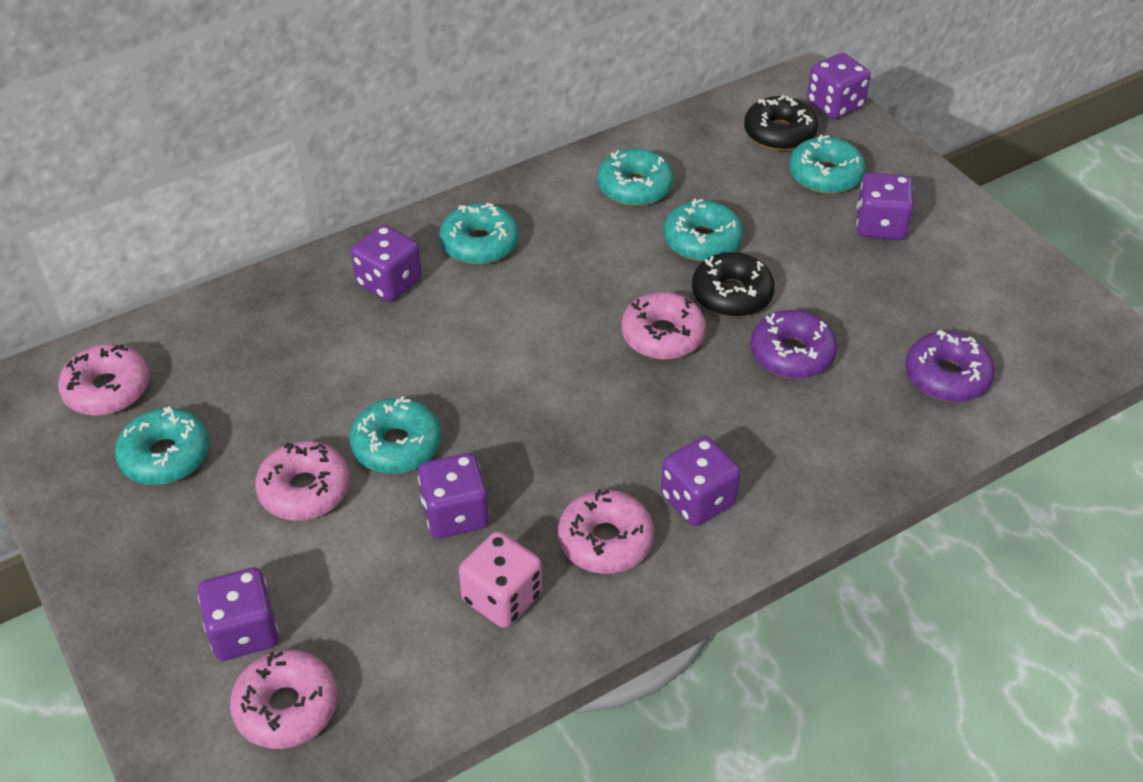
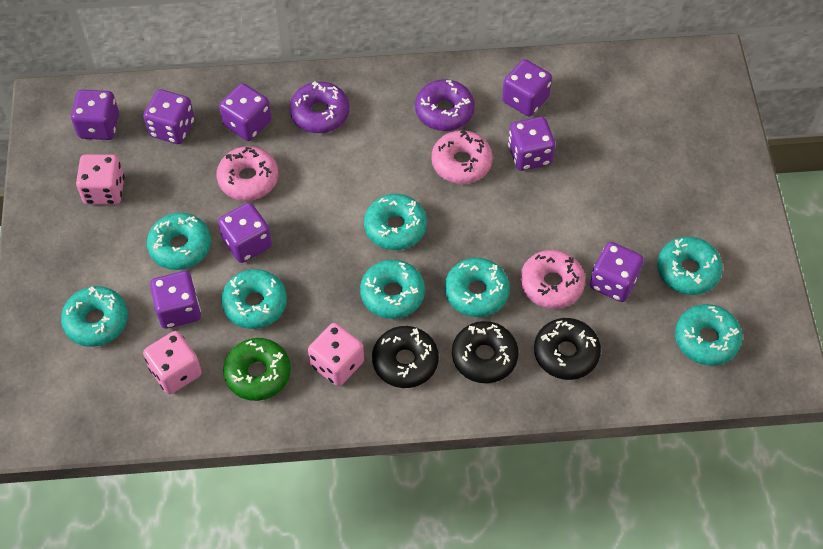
black donut: [692,252,775,317] [744,95,818,151] = 2 -> [372,326,439,388] [452,321,518,383] [534,318,601,380] = 3
green donut: none = 0 -> [223,338,291,401] = 1
pink dice: [459,532,542,628] = 1 -> [76,154,125,205] [143,331,202,394] [308,323,364,386] = 3
pink donut: [58,344,150,416] [230,650,338,749] [255,441,350,520] [558,489,654,574] [621,292,706,360] = 5 -> [217,146,278,201] [431,130,493,184] [520,250,585,309] = 3
purple dice: [198,568,279,661] [351,225,422,302] [418,453,489,538] [661,436,741,526] [807,53,871,119] [856,173,914,240] = 6 -> [71,90,119,140] [143,89,195,144] [150,271,201,329] [218,203,272,263] [219,83,271,141] [502,59,552,117] [508,117,555,171] [590,242,644,302] = 8
turquoise donut: [115,407,210,485] [350,396,441,474] [439,203,519,265] [597,148,674,206] [663,199,743,262] [789,135,866,194] = 6 -> [61,286,128,347] [147,213,211,270] [221,269,287,329] [360,259,425,319] [364,194,427,250] [445,258,510,317] [657,236,723,295] [675,304,742,366] = 8

